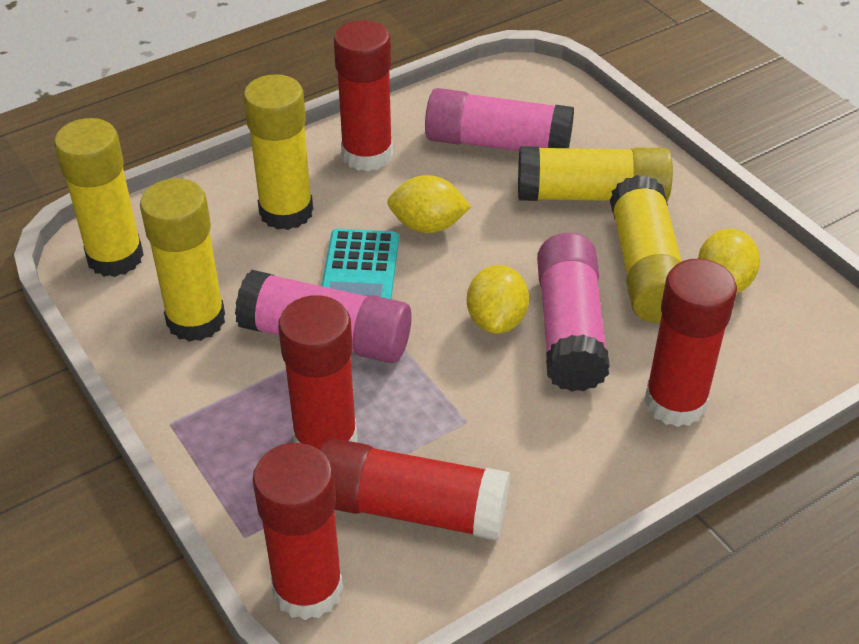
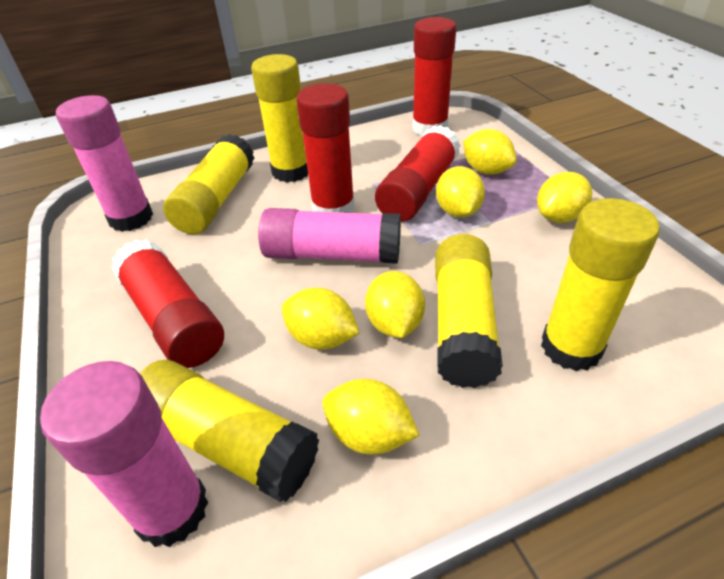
red glue stick: [253,443,343,620] [278,295,357,450] [320,438,510,541] [334,20,393,171] [644,259,737,427] = 5 -> [111,240,224,368] [296,83,355,213] [375,125,461,222] [412,17,456,136] = 4
turquoise calculator: [321,229,399,299] = 1 -> none = 0
yellow lemon: [387,175,471,233] [467,265,529,334] [698,229,760,293] = 3 -> [282,288,359,350] [322,379,420,454] [365,271,425,338] [436,166,485,217] [463,129,517,174] [537,172,592,223] = 6

